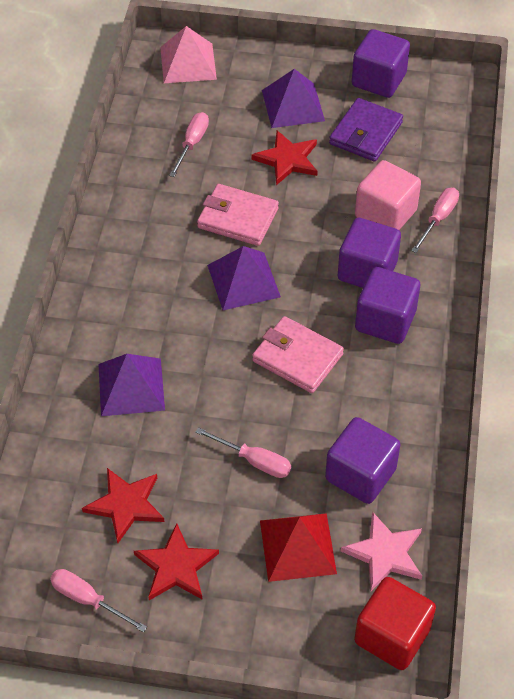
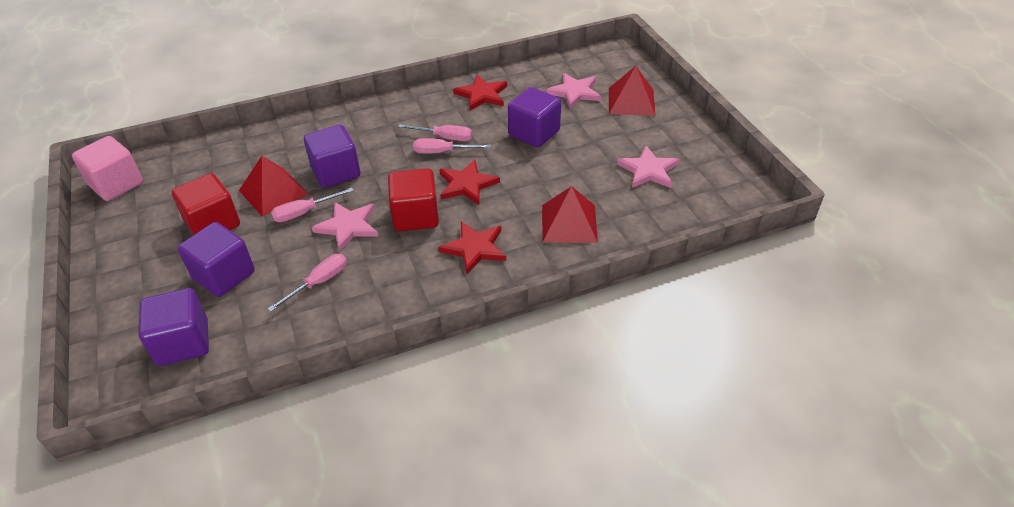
pink pyramid: [160,26,217,83] = 1 -> none = 0
pink star: [341,511,422,591] = 1 -> [312,202,378,252] [546,73,601,109] [617,146,679,188] = 3
pink wallet: [197,184,279,246] [252,316,344,393] = 2 -> none = 0
purple pyramid: [98,354,165,416] [207,246,281,310] [262,69,325,128] = 3 -> none = 0
purple wallet: [329,98,403,162] = 1 -> none = 0
red cube: [354,577,436,670] = 1 -> [172,173,240,235] [388,168,439,231] = 2
red pyramid: [260,513,337,582] = 1 -> [239,156,309,217] [542,186,598,243] [609,66,656,116] = 3

